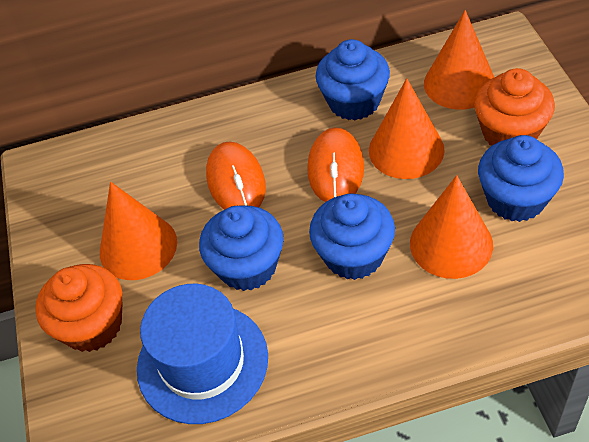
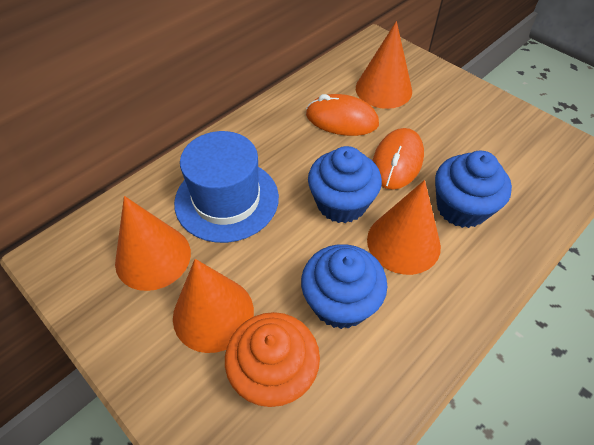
blue cupcake: [199,205,284,291] [309,194,395,280] [316,39,390,120] [478,135,564,222] = 4 -> [301,244,387,329] [308,146,382,223] [435,151,512,228] = 3
orange cupcake: [35,264,123,352] [474,68,555,145] = 2 -> [225,312,320,407] = 1

